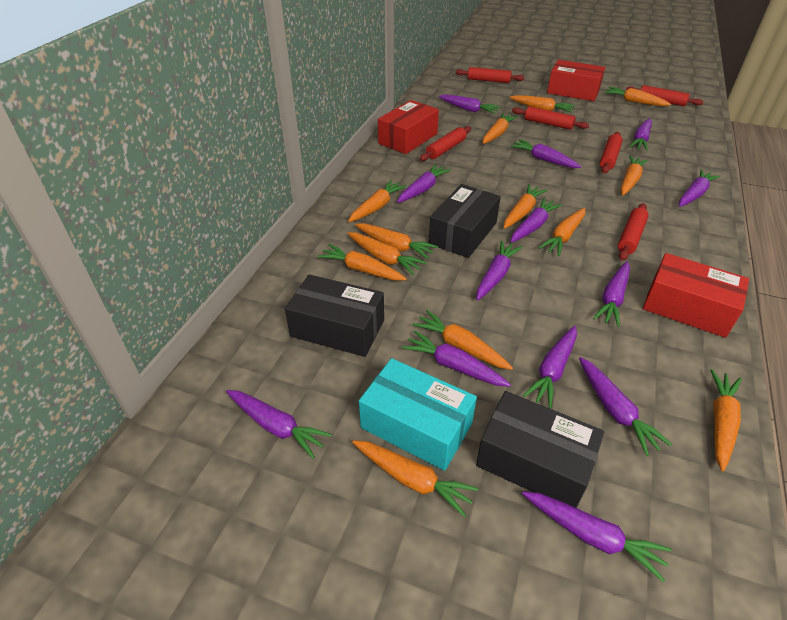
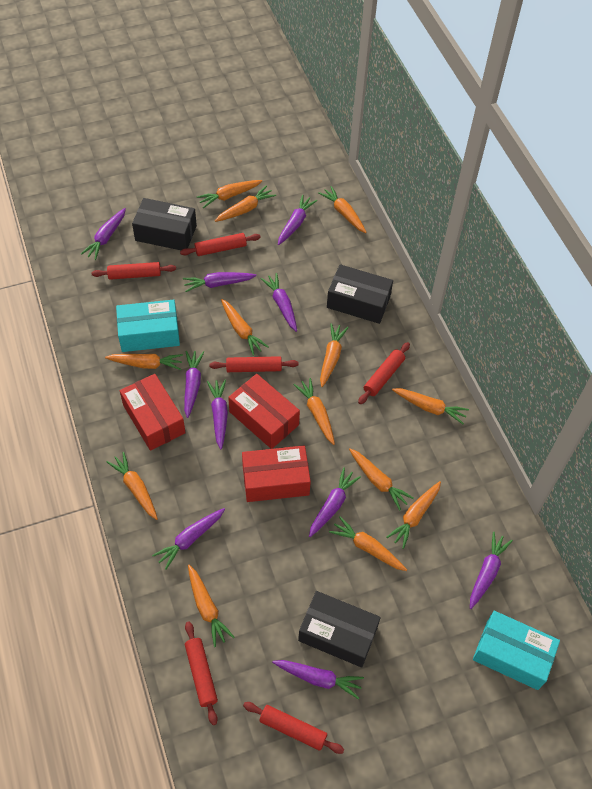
purple carrot: [226,390,332,459] [397,164,451,203] [402,331,511,387] [439,94,501,114] [476,240,523,300] [510,139,581,168] [510,198,562,243] [522,491,672,582] [523,326,577,408] [579,357,672,456] [593,261,630,327] [629,118,652,151] [679,169,720,207] = 13 -> [81,208,126,260] [152,508,225,570] [183,272,256,292] [184,351,204,418] [207,379,228,449] [261,273,297,332] [272,660,364,699] [278,195,317,245] [309,467,361,537] [470,531,513,609] = 10
turquoise box: [359,358,477,471] = 1 -> [116,300,180,352] [473,611,560,690] = 2

